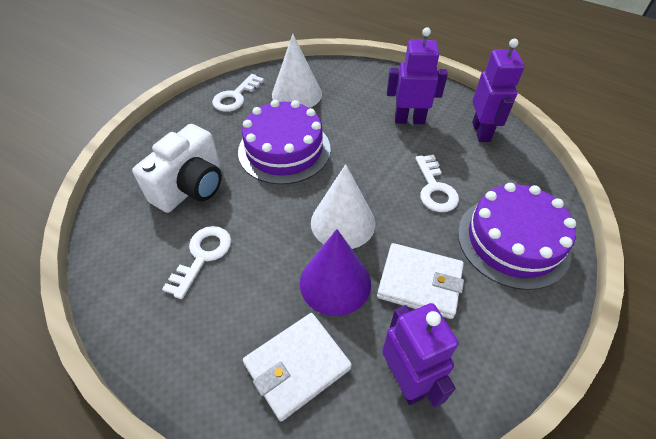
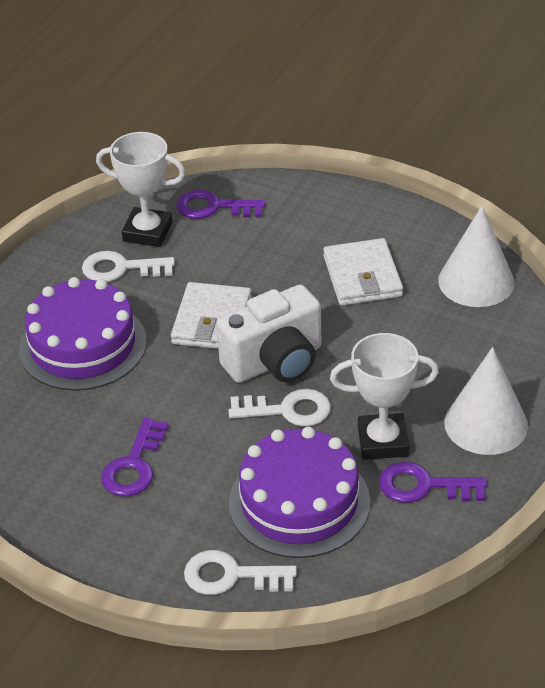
purple cone: [300,229,371,316] = 1 -> none = 0
purple key: none = 0 -> [101,418,169,497] [176,190,265,219] [379,462,487,503] = 3
purple robot: [382,303,458,407] [387,27,448,124] [472,39,524,142] = 3 -> none = 0
white trophy: none = 0 -> [96,132,186,247] [330,333,439,460] = 2

